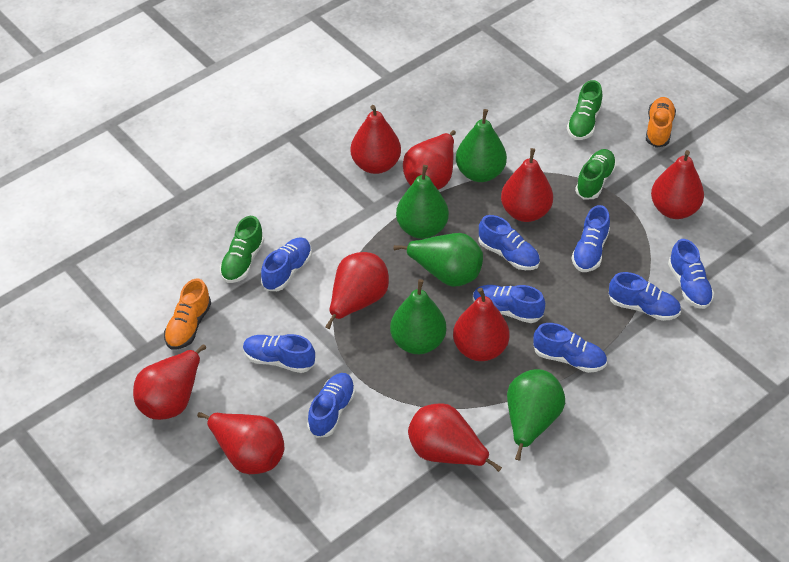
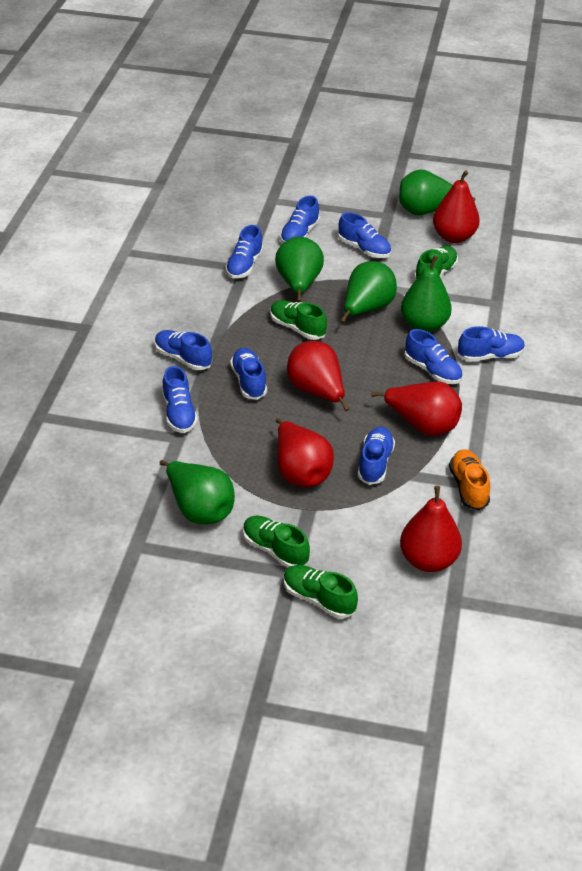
green shoe: [220,216,264,283] [567,80,603,140] [575,149,617,199] = 3 -> [243,515,310,568] [270,300,327,340] [284,565,358,619] [414,246,458,280] = 4
orange shoe: [164,278,211,349] [646,97,676,148] = 2 -> [449,449,490,510] = 1
red pear: [133,345,206,420] [197,412,284,474] [325,252,389,329] [350,105,401,174] [403,130,456,190] [408,403,502,472] [453,288,510,361] [501,148,553,222] [651,150,704,219] = 9 -> [276,418,334,487] [287,341,350,411] [371,381,462,436] [400,486,462,572] [433,170,480,243] = 5

